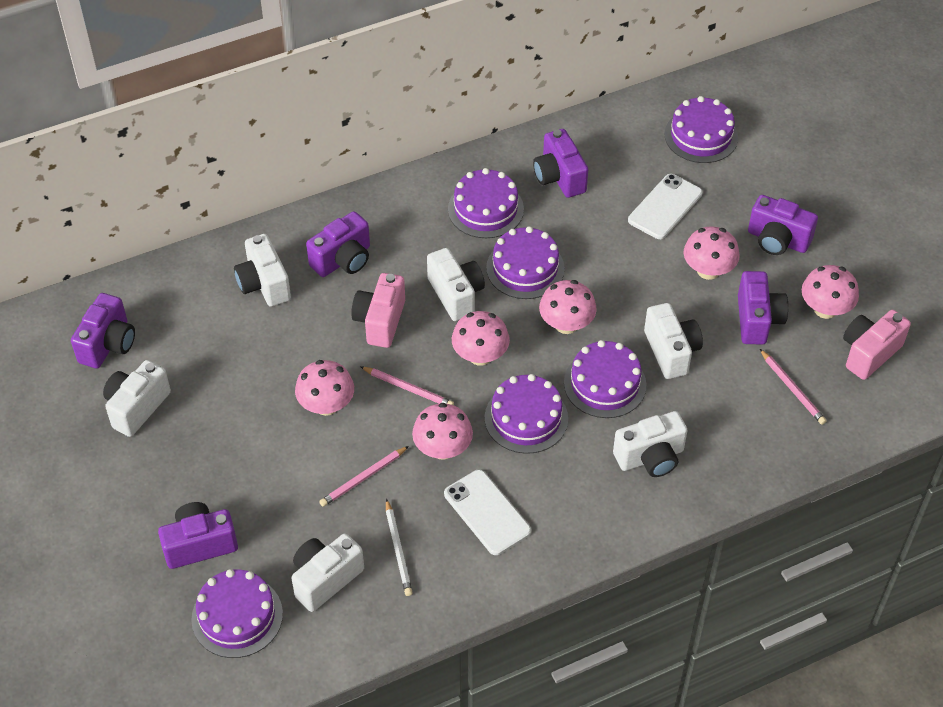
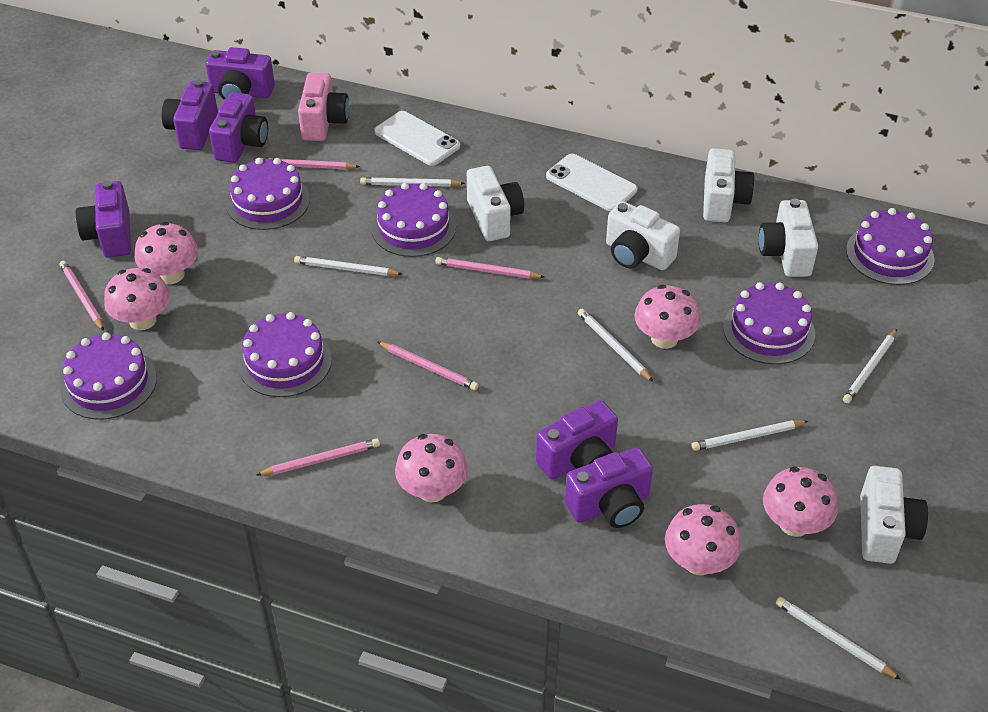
pink camera: [351,273,405,348] [843,310,911,380] = 2 -> [298,73,349,141] = 1
pink pencil: [319,446,409,507] [360,366,454,405] [760,349,826,425] = 3 -> [59,260,104,331] [256,438,380,476] [261,158,360,169] [378,342,479,390] [435,257,544,279] = 5
white camera: [103,360,171,437] [234,234,291,307] [292,534,364,612] [427,248,485,321] [613,411,688,477] [644,303,703,379] = 6 -> [467,166,524,241] [606,201,680,270] [703,148,755,222] [759,199,818,277] [860,466,928,564] = 5
white pencil: [386,499,413,596] = 1 -> [294,256,402,276] [360,177,465,187] [578,309,654,382] [691,420,808,451] [776,597,901,680] [843,329,897,403] = 6

